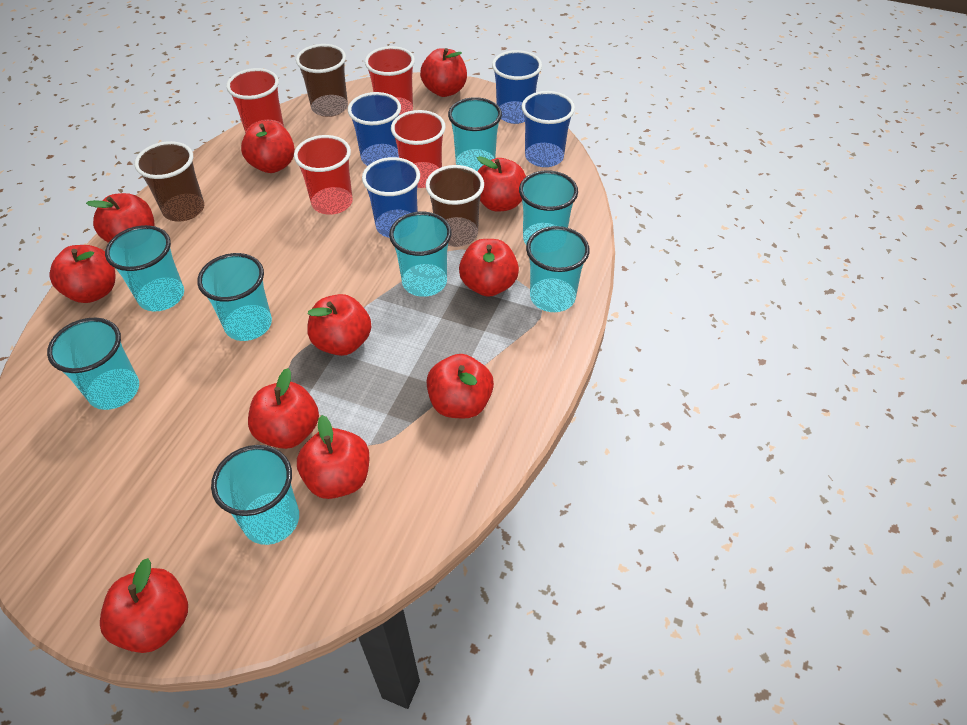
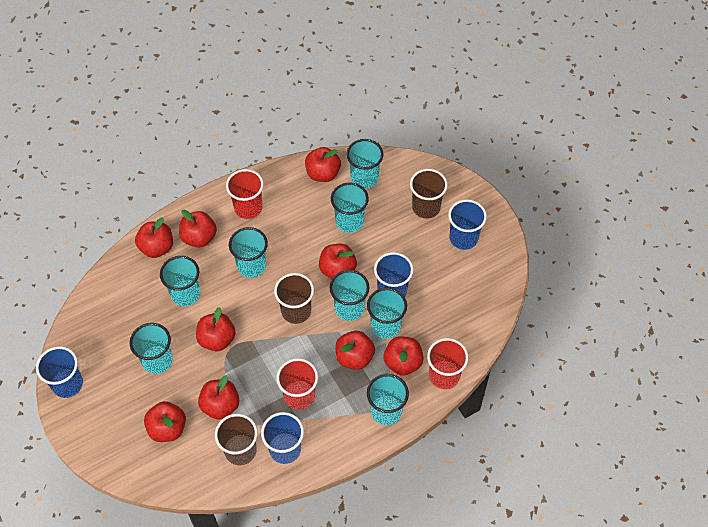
red apple: [49,245,116,303] [86,193,155,243] [100,558,188,653] [241,121,295,173] [248,368,319,449] [297,415,369,499] [307,294,371,356] [420,48,467,97] [426,354,494,419] [459,239,519,297] [477,156,526,212] = 11 -> [135,217,173,258] [144,401,186,442] [179,210,217,248] [196,307,236,351] [198,375,239,420] [305,147,341,182] [319,244,357,279] [335,331,375,370] [384,336,424,376] = 9
red cup: [226,68,284,133] [294,135,353,215] [365,46,415,115] [391,110,446,188] = 4 -> [226,169,264,219] [276,358,318,410] [427,338,469,389] = 3

